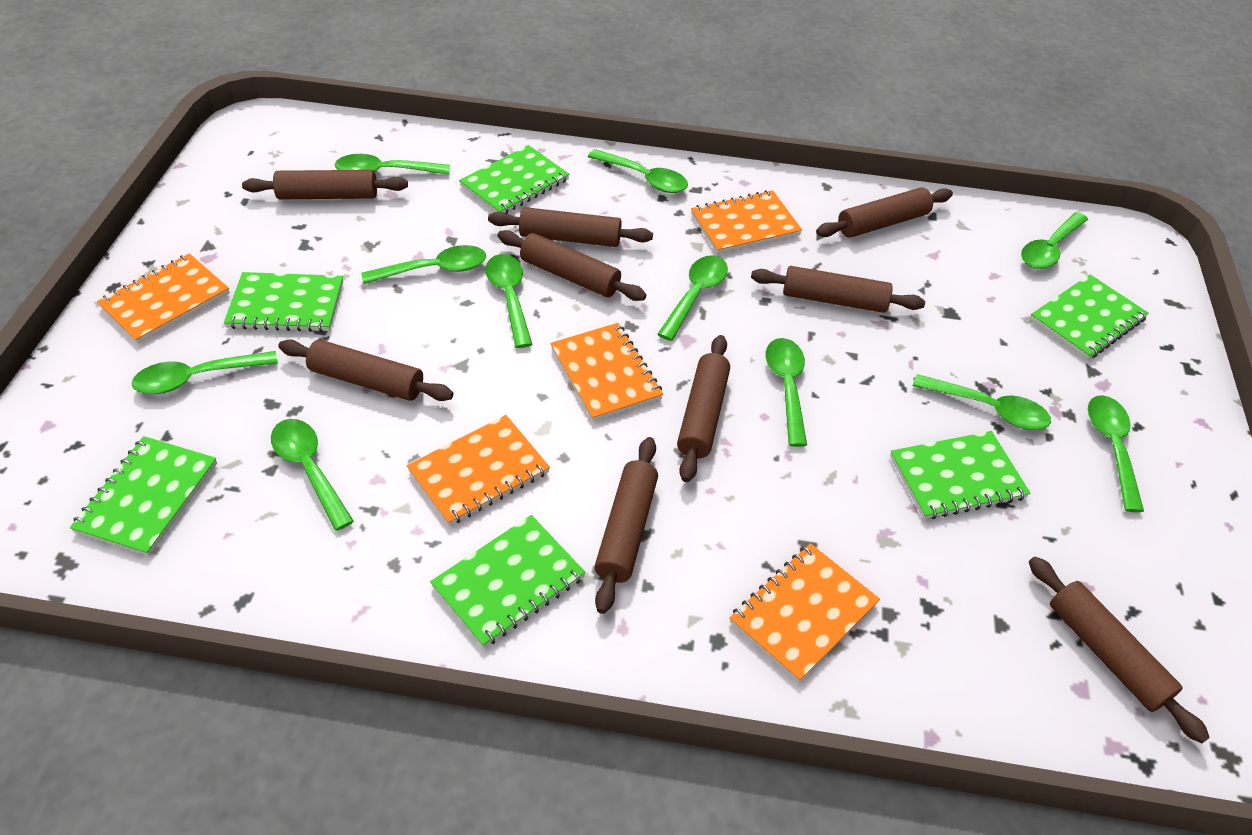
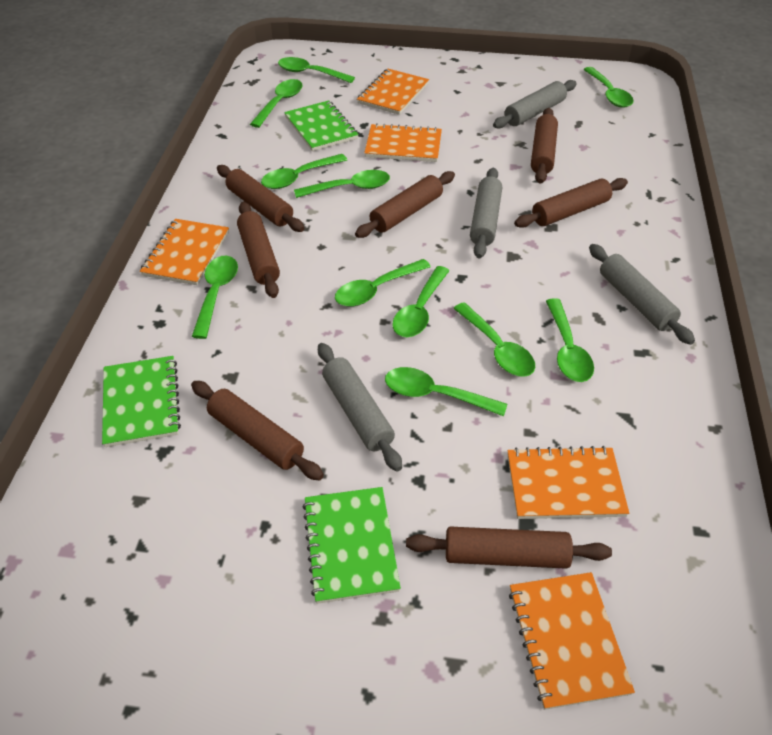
brown rolling pin: [242,170,408,200] [278,340,453,401] [488,207,653,247] [497,230,646,301] [594,437,658,614] [677,335,730,482] [751,266,925,313] [816,188,953,238] [1029,556,1210,743] = 9 -> [191,381,324,481] [217,165,304,232] [237,202,280,298] [355,171,455,238] [406,527,612,569] [514,178,628,228] [531,108,558,183] = 7
green notebook: [70,436,217,556] [224,272,343,332] [430,515,586,648] [459,145,570,214] [890,431,1031,519] [1030,274,1149,360] = 6 -> [102,356,181,447] [284,100,358,151] [303,487,401,604] = 3
grey rolling pin: none = 0 -> [318,343,402,471] [470,168,502,258] [493,80,577,129] [589,244,695,345] = 4

